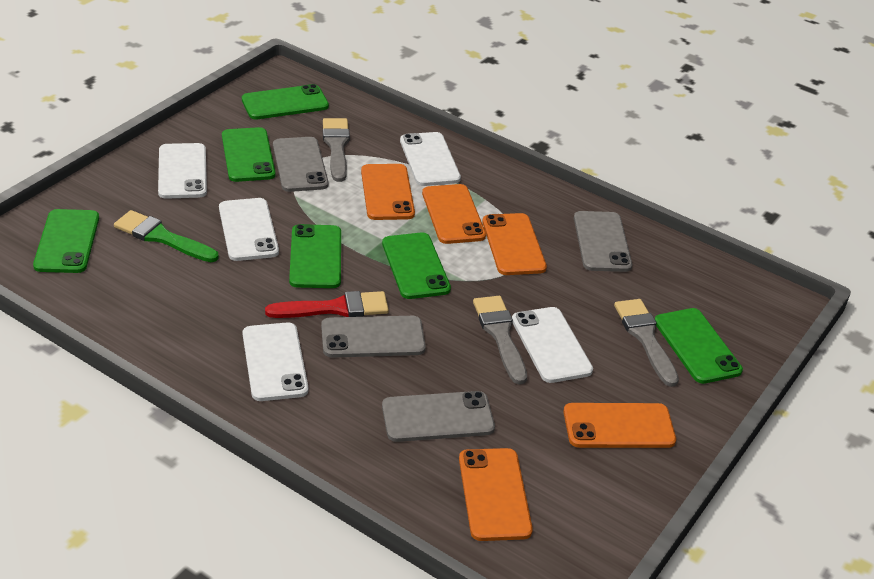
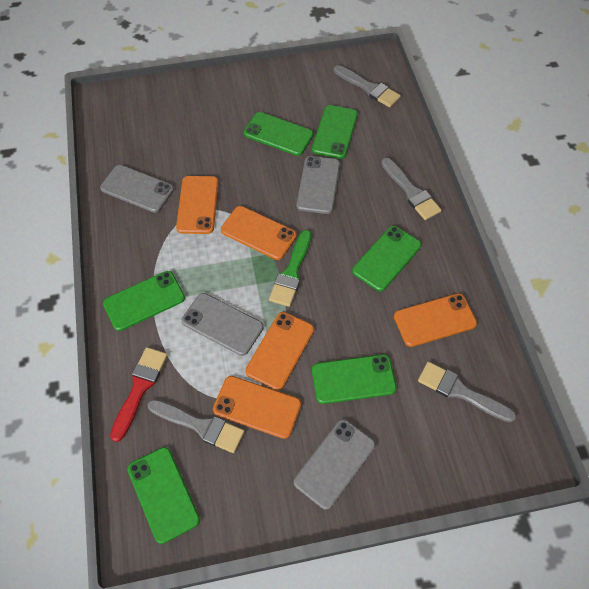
grey brush: [323,118,350,182] [473,296,527,384] [614,299,679,387] = 3 -> [148,399,244,453] [334,65,401,108] [381,158,442,220] [418,361,516,422] = 4
white phone: [158,143,207,199] [219,198,279,261] [243,322,308,401] [400,132,461,186] [512,307,593,383] = 5 -> none = 0

